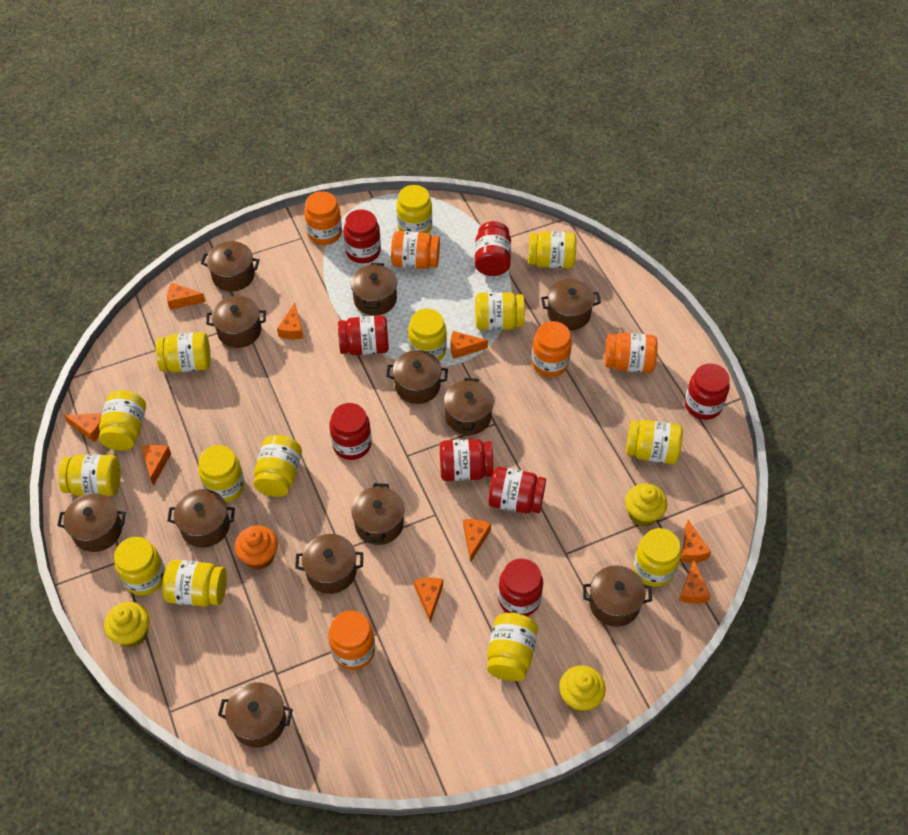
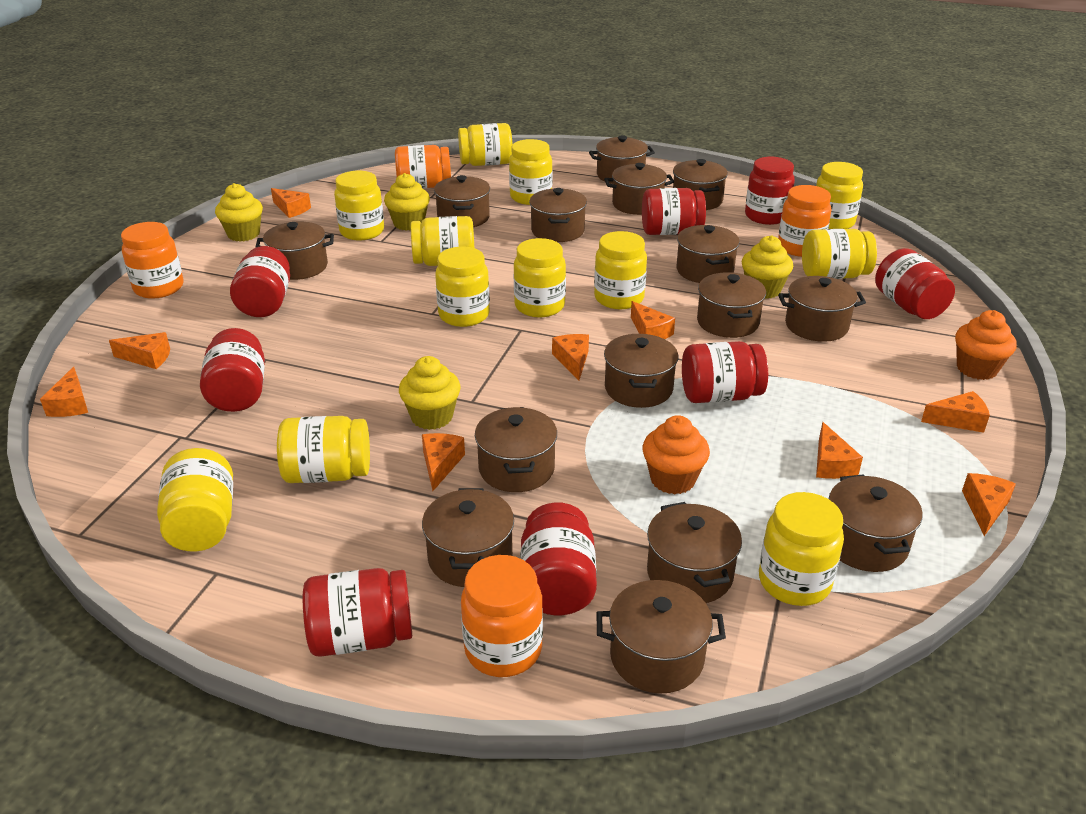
brown pot: [57,493,126,552] [167,489,235,548] [201,241,260,292] [206,296,266,348] [218,682,293,748] [295,534,363,594] [351,263,397,316] [351,483,404,545] [386,350,448,404] [444,378,494,435] [541,279,601,330] [583,566,652,626] = 12 -> [255,222,334,280] [422,488,514,587] [434,175,490,227] [475,407,557,492] [529,188,587,242] [589,135,655,184] [596,580,726,693] [604,163,674,215] [604,334,678,408] [647,502,742,603] [673,159,728,210] [677,225,740,283] [697,272,766,338] [778,276,866,342] [829,474,923,572] = 15
orange cupcake: [234,525,278,570] = 1 -> [642,415,710,494] [955,310,1017,380] = 2
orange jar: [304,191,342,245] [328,610,375,670] [391,231,440,269] [531,321,572,377] [605,332,658,373] = 5 -> [121,222,184,299] [395,145,451,189] [461,555,543,677] [778,185,831,257] = 4
yellow cupcake: [104,602,150,648] [559,665,606,712] [625,483,667,527] = 3 -> [215,183,263,242] [384,173,430,231] [399,356,461,430] [741,235,793,299] = 4
yellow jar: [58,455,121,496] [99,390,146,451] [114,537,165,596] [156,332,211,373] [162,560,227,606] [198,445,245,502] [253,435,302,497] [396,185,432,233] [408,309,447,361] [475,292,525,330] [487,613,538,681] [528,231,576,269] [626,420,683,464] [633,528,681,587] = 14 -> [157,448,233,551] [277,416,370,483] [334,171,384,240] [411,216,474,266] [435,246,490,327] [458,123,513,166] [509,139,552,205] [514,238,566,317] [594,231,647,309] [759,492,844,606] [802,229,877,279] [816,162,863,229] = 12

